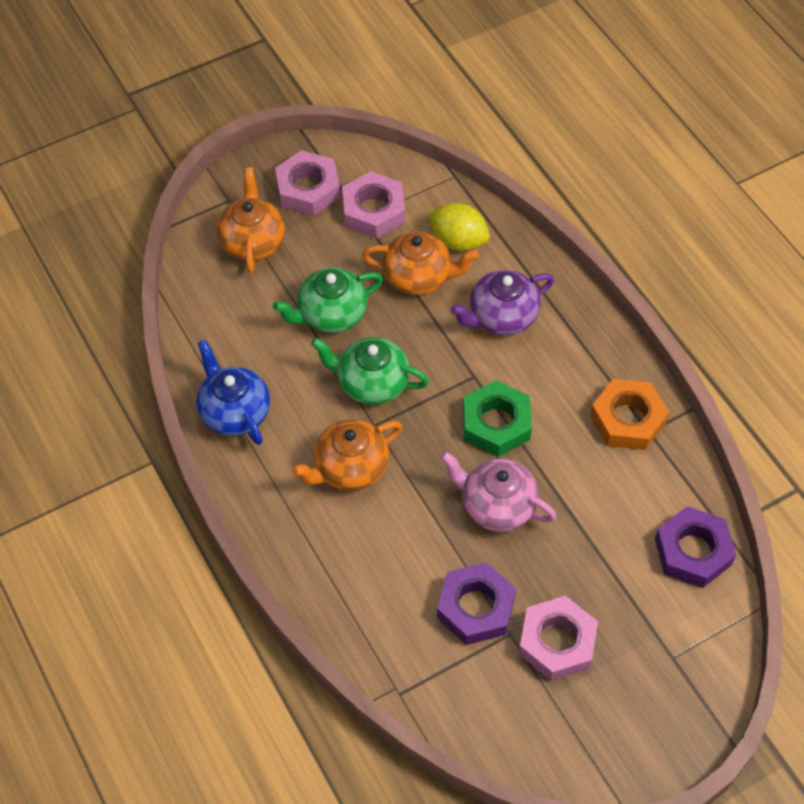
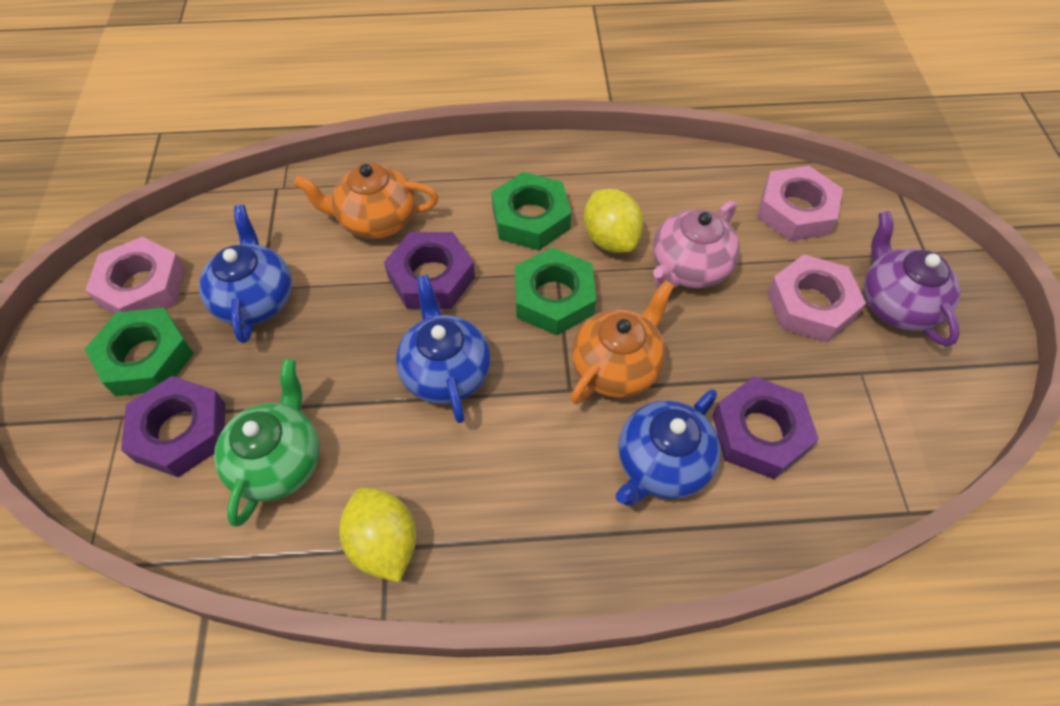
blue teapot: [196,340,270,445] = 1 -> [199,205,292,343] [396,275,491,423] [615,389,720,506] = 3
green nut: [463,380,532,457] = 1 -> [85,308,194,396] [491,172,571,250] [515,247,596,335] = 3
green teapot: [273,267,383,333] [311,337,429,405] = 2 -> [214,359,320,527] = 1
orange nut: [590,379,669,450] = 1 -> none = 0
orange teapot: [216,167,285,274] [291,419,402,490] [362,231,479,295] = 3 -> [294,163,439,239] [571,280,674,404] = 2
purple nut: [437,562,516,645] [655,506,736,588] = 2 -> [121,376,225,478] [384,232,475,309] [712,376,819,479] = 3
yellow lemon: [428,203,490,251] = 1 -> [339,487,416,583] [584,189,644,253] = 2

